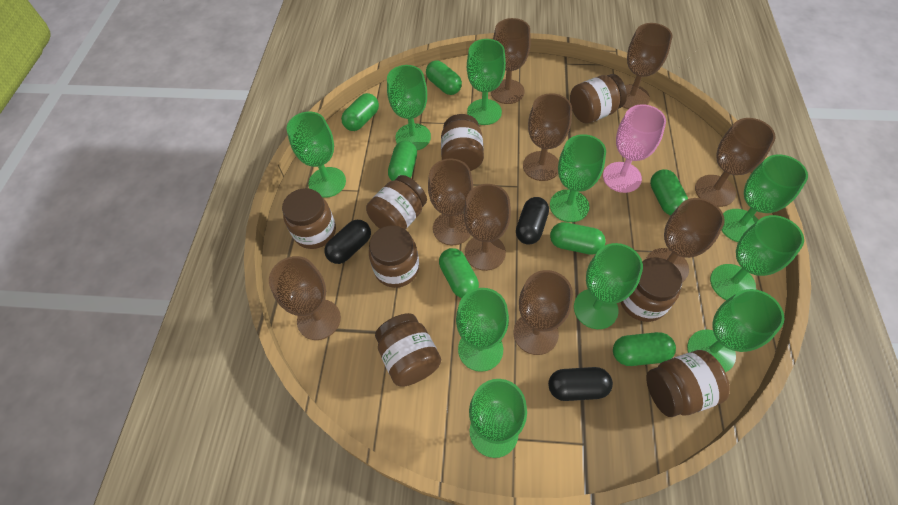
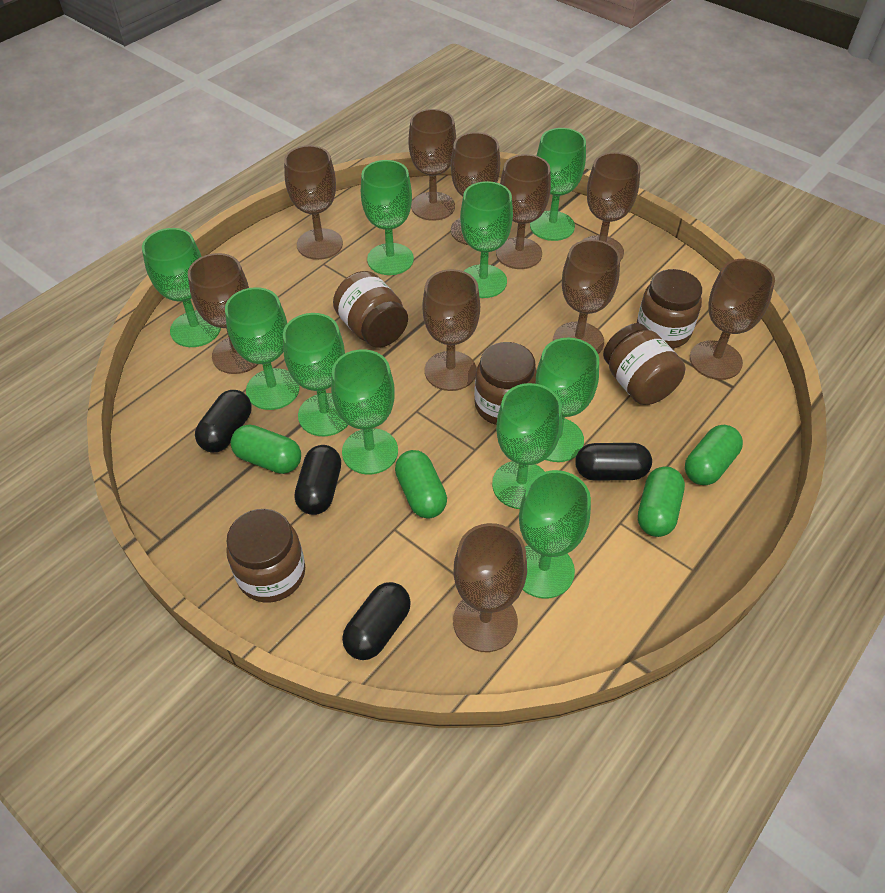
black capsule: [324,220,371,264] [516,197,549,245] [548,367,613,401] = 3 -> [195,390,252,452] [295,445,341,515] [342,582,411,660] [575,443,652,481] = 4
brown goblet: [269,256,341,340] [428,159,473,245] [464,184,511,271] [491,18,531,104] [514,270,573,355] [523,93,572,181] [623,23,672,109] [646,198,725,282] [695,118,776,207] = 9 -> [188,253,258,374] [284,145,343,260] [409,109,456,221] [423,269,480,391] [451,132,500,245] [453,523,527,652] [496,154,551,269] [553,239,620,354] [582,152,640,261] [690,259,775,380] = 10
brown jar: [282,188,336,249] [366,175,427,230] [369,225,419,288] [375,313,441,387] [441,114,484,171] [570,74,627,124] [621,257,682,322] [646,350,730,417] = 8 -> [226,509,305,602] [333,271,408,348] [474,342,537,425] [603,323,686,405] [637,269,702,348] = 5
green capsule: [341,93,379,131] [388,141,417,181] [426,61,462,95] [439,248,479,298] [550,222,606,255] [613,332,676,366] [650,169,688,215] = 7 -> [230,425,301,474] [395,450,447,518] [638,466,685,537] [685,425,743,485] = 4
pink goblet: [603,104,666,193] = 1 -> none = 0

